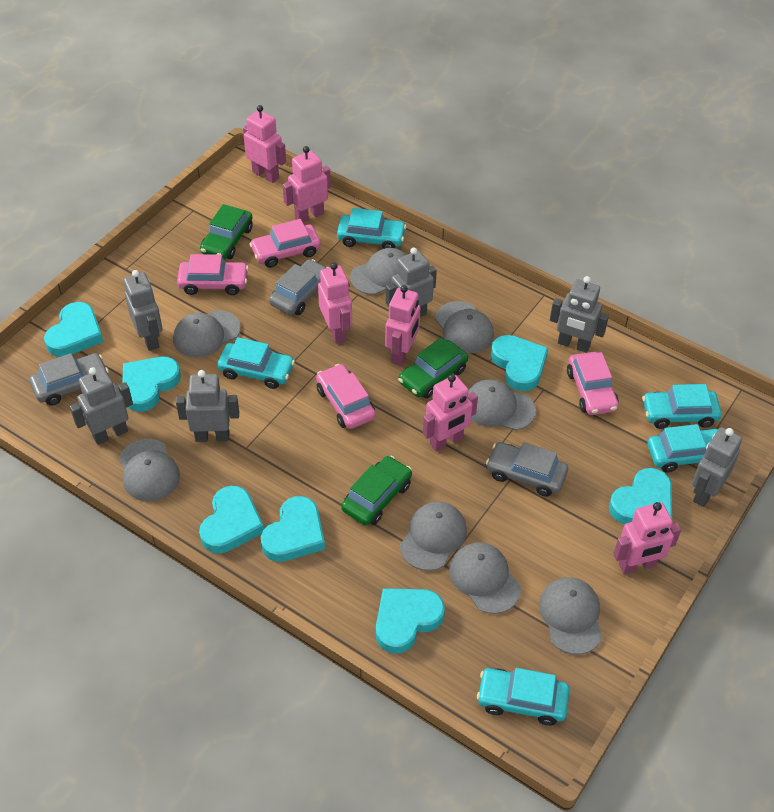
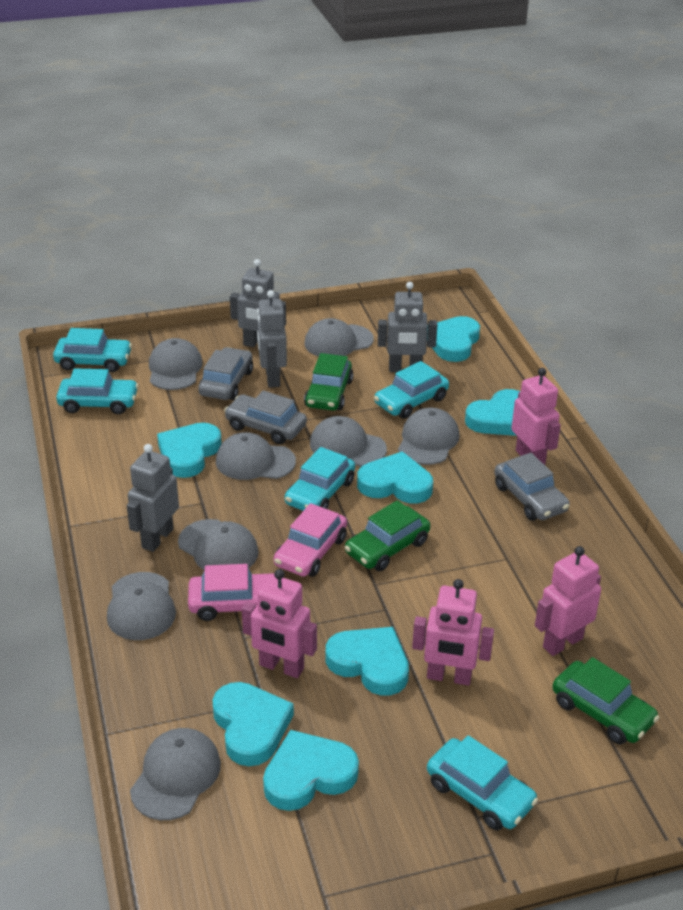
grey robot: [70,367,133,445] [124,270,163,351] [176,370,239,442] [386,247,437,317] [550,276,609,353] [692,427,742,507] = 6 -> [127,444,179,552] [230,259,286,347] [257,290,287,388] [378,282,437,372] = 4
pink car: [177,254,249,295] [249,219,321,268] [316,364,376,429] [567,352,619,415] = 4 -> [188,564,274,621] [274,503,347,577] = 2
pink robot: [243,105,286,183] [283,146,331,223] [318,263,352,343] [385,285,421,366] [423,374,478,452] [613,502,681,574] = 6 -> [242,569,317,678] [412,579,494,686] [511,368,561,465] [535,546,601,656] = 4

